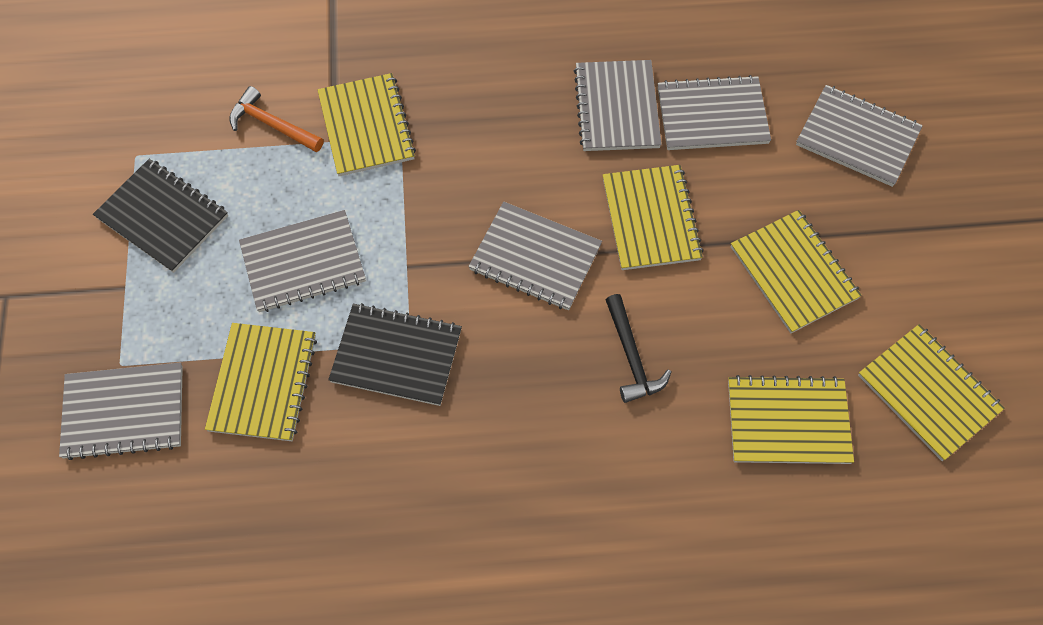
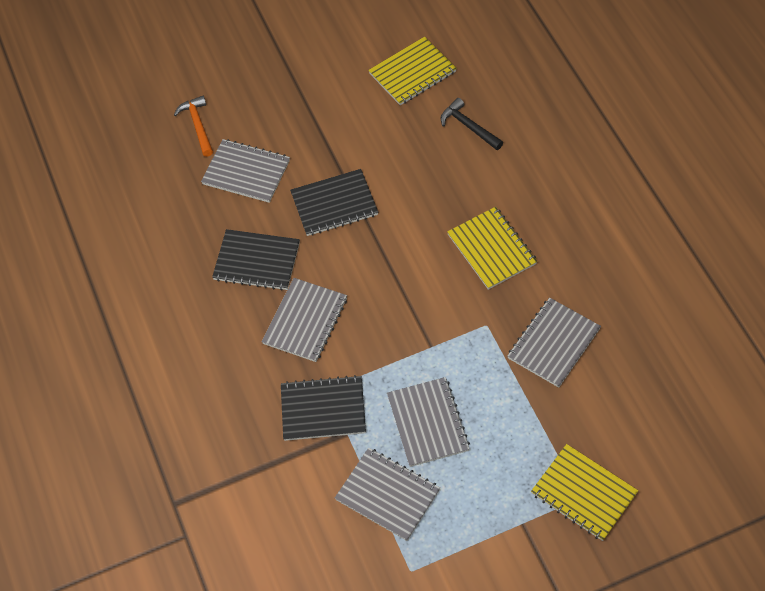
black notebook: [93,159,228,273] [328,303,462,406] = 2 -> [212,229,300,291] [281,375,366,441] [290,169,378,236] = 3
grey notebook: [59,362,183,460] [239,210,366,312] [468,202,602,310] [574,60,662,151] [658,75,771,150] [796,85,923,187] = 6 -> [201,139,290,203] [262,278,347,362] [335,448,440,541] [387,377,470,467] [507,298,601,388] = 5
yellow notebook: [205,323,317,441] [317,73,416,176] [603,165,704,270] [728,375,854,464] [731,210,862,333] [858,324,1005,461] = 6 -> [368,36,457,105] [447,207,537,290] [531,444,638,541] = 3

